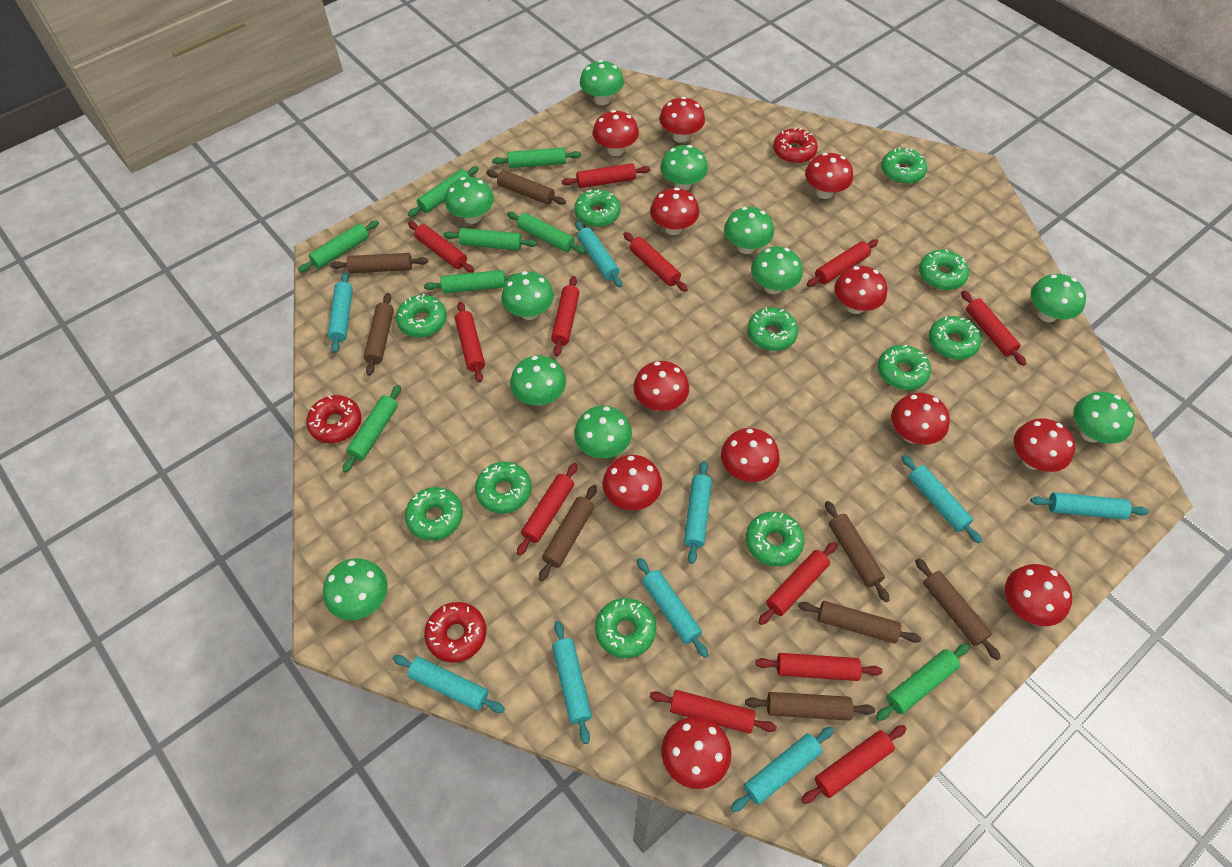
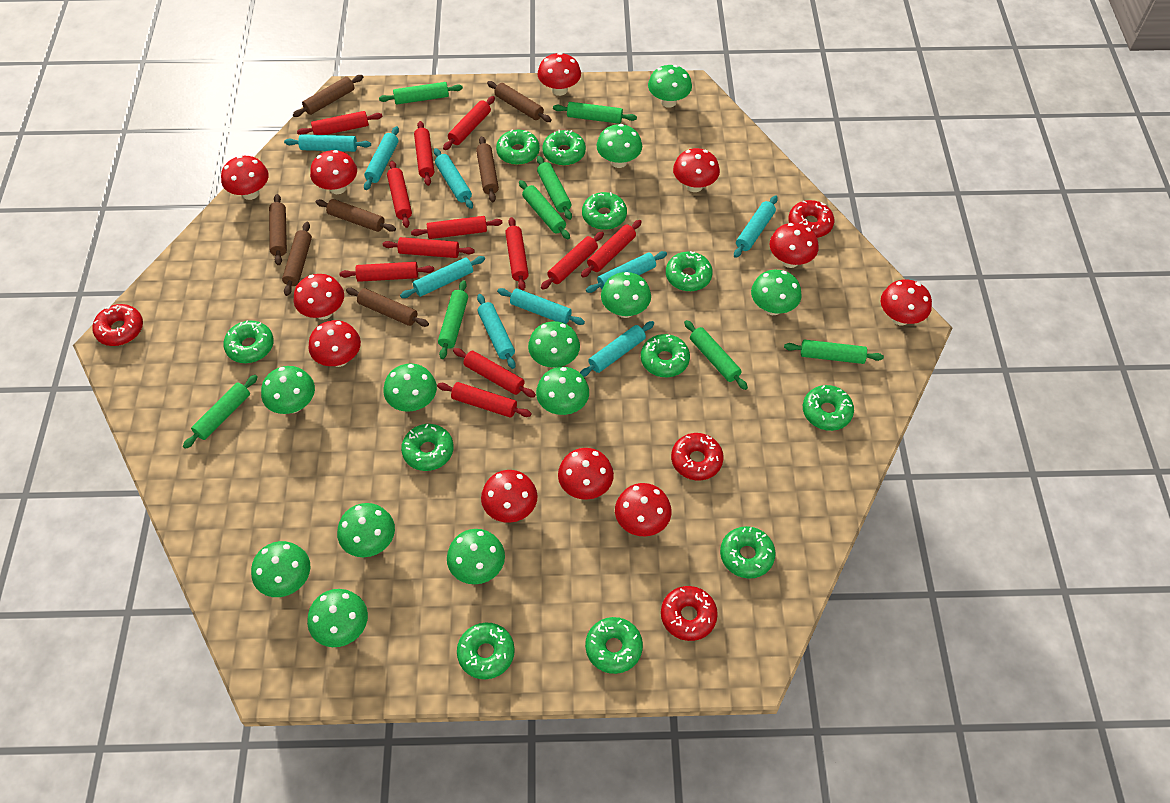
brown rolling pin: [330,253,428,273] [364,293,394,376] [486,170,566,205] [539,485,597,581] [745,692,875,721] [798,601,921,644] [825,501,889,602] [915,558,1001,660] = 8 -> [269,194,287,265] [282,222,312,296] [293,75,363,117] [316,199,396,232] [346,288,429,327] [476,136,499,202] [487,81,552,122] = 7
green mushroom: [323,558,388,620] [445,177,494,224] [501,271,554,320] [510,355,566,406] [574,406,632,458] [580,60,624,105] [660,145,708,191] [724,207,774,254] [751,246,803,294] [1030,274,1086,322] [1073,392,1135,444] = 11 -> [251,541,311,597] [261,366,315,414] [307,589,368,647] [337,503,395,557] [383,363,437,412] [447,529,505,584] [528,321,580,368] [536,367,589,415] [596,124,642,168] [601,272,651,318] [648,65,692,108] [751,270,802,315] = 12
red donut: [306,395,361,443] [424,602,486,663] [773,128,818,164] = 3 -> [92,304,143,346] [661,586,718,641] [671,433,724,480] [788,200,834,238] = 4
red mushroom: [593,110,639,156] [602,455,662,510] [633,361,689,411] [650,187,699,235] [659,97,705,143] [661,716,731,789] [721,428,780,482] [805,153,853,199] [834,266,887,314] [891,393,950,445] [1005,564,1072,626] [1014,418,1075,472] = 12 -> [221,155,269,200] [294,274,344,320] [308,320,361,367] [310,150,357,194] [481,470,538,523] [538,52,581,96] [558,448,614,500] [615,483,672,536] [673,148,720,192] [769,223,819,268] [881,280,932,325] = 11

